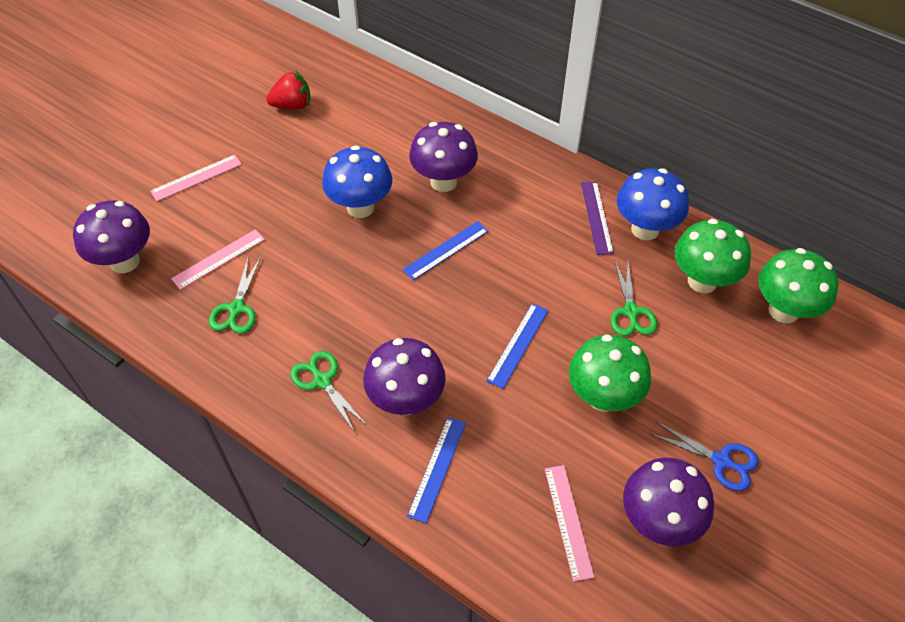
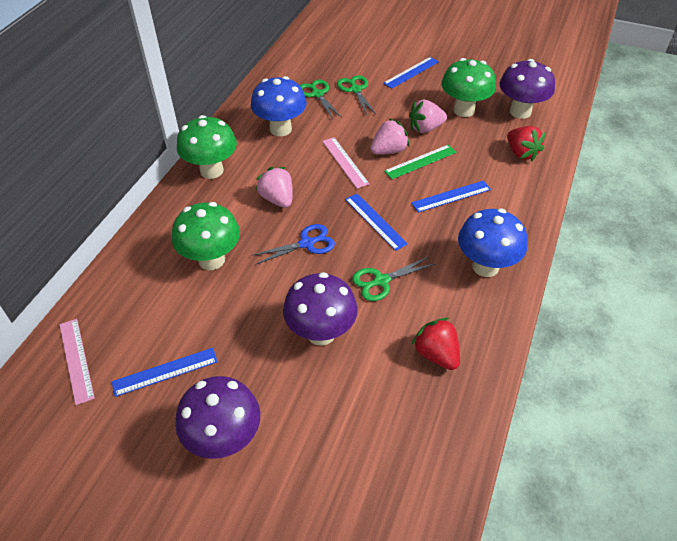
blue ruler: [403,221,488,280] [407,417,466,523] [487,303,549,389] = 3 -> [111,348,218,397] [345,194,408,251] [383,57,439,89] [411,180,491,213] = 4
green ruler: none = 0 -> [384,145,456,179] = 1
pink ruler: [151,155,242,201] [171,229,265,290] [545,465,594,581] = 3 -> [59,319,95,405] [322,137,369,188] = 2
pink strawberry: none = 0 -> [256,167,293,208] [370,119,410,155] [409,99,447,133] = 3
purple mushroom: [73,200,150,273] [363,338,446,415] [409,122,478,192] [623,458,714,546] = 4 -> [175,376,260,459] [283,272,358,346] [500,59,555,119] = 3
purple ruler: [581,181,614,255] = 1 -> none = 0
red strawberry: [266,70,310,110] = 1 -> [411,318,460,370] [507,126,545,162] = 2

